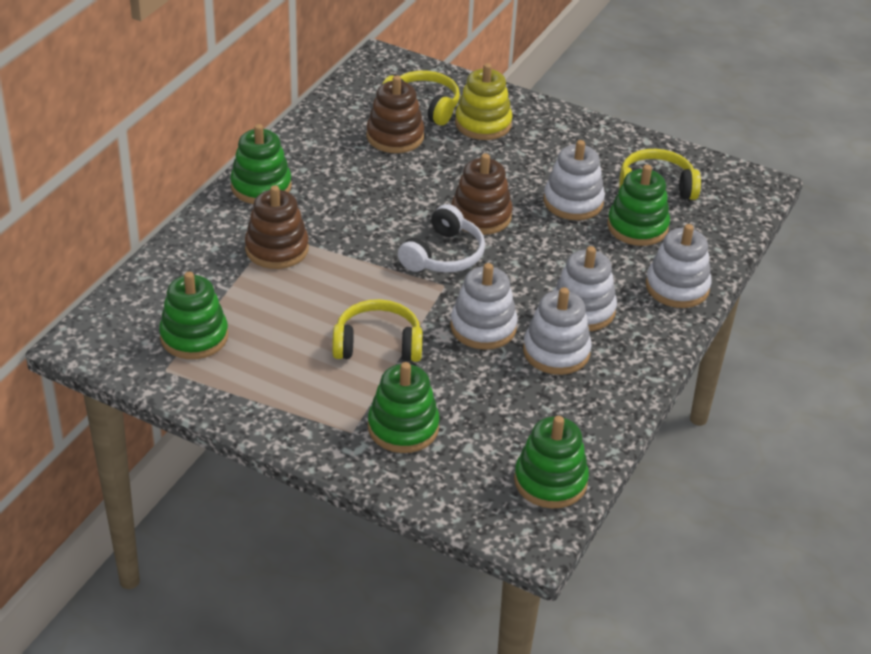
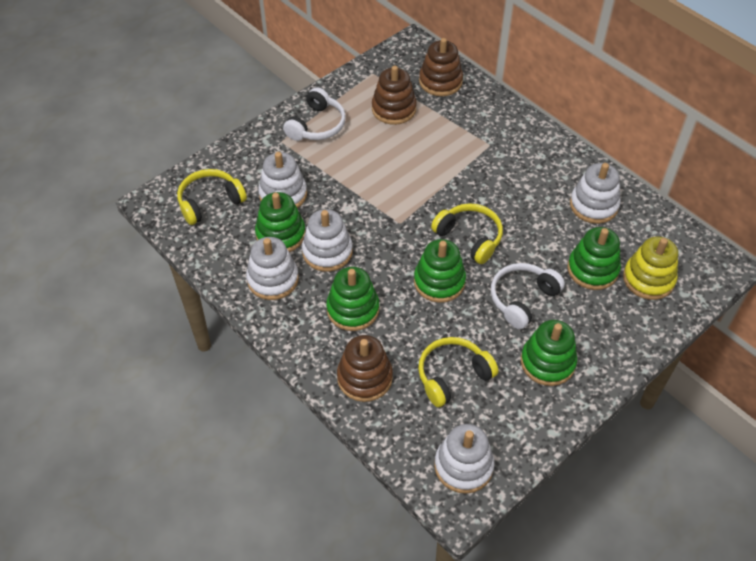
white headphones: [398,204,485,272] = 1 -> [283,87,346,141] [491,263,565,329] = 2

